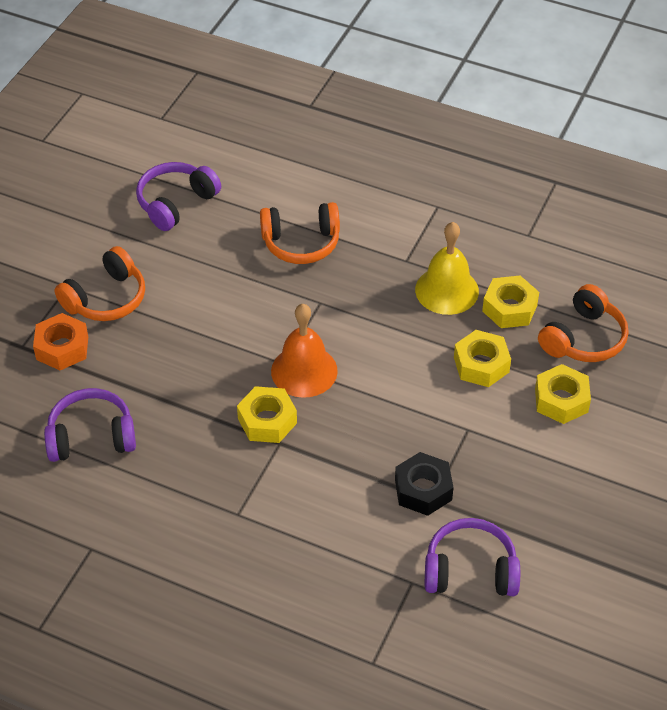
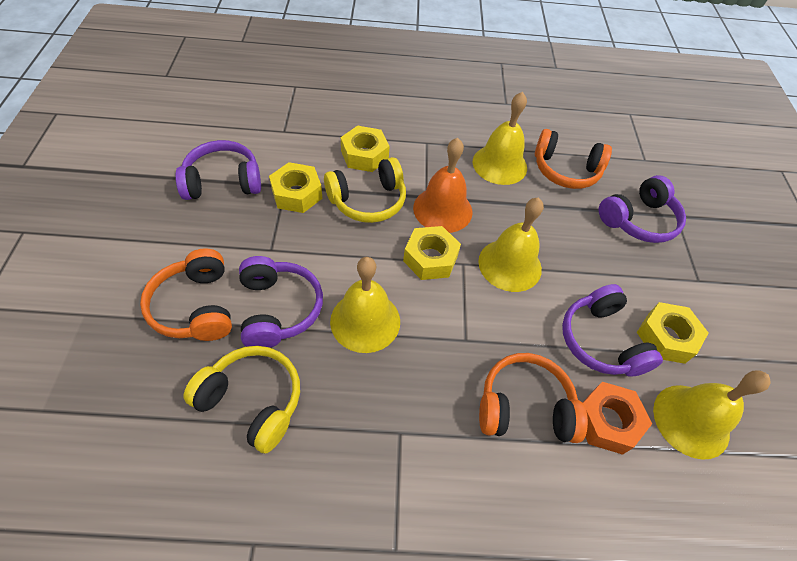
black nut: [395,452,454,516] = 1 -> none = 0
purple headphones: [44,388,136,462] [136,162,221,231] [425,518,520,596] = 3 -> [175,140,261,200] [239,256,323,348] [562,284,663,377] [599,175,686,243] = 4
yellow bell: [415,222,479,315] = 1 -> [330,257,400,353] [473,92,527,185] [478,197,544,292] [653,370,771,460] = 4
yellow headphones: none = 0 -> [184,346,300,454] [324,157,406,223] = 2

